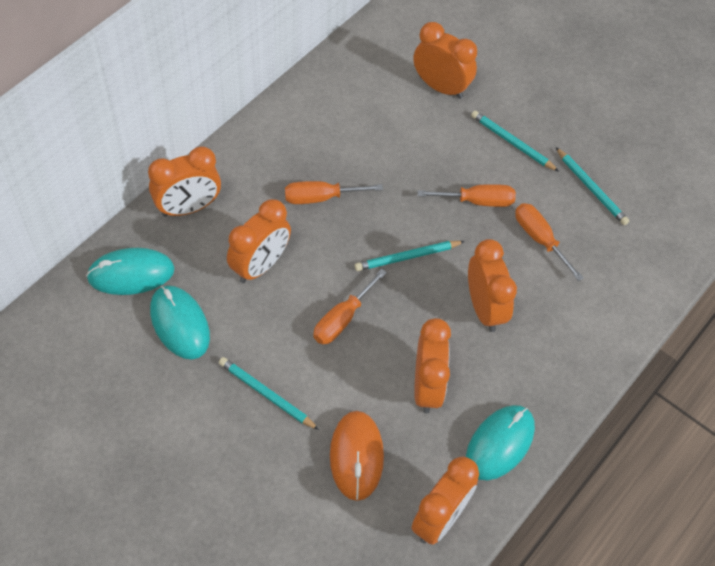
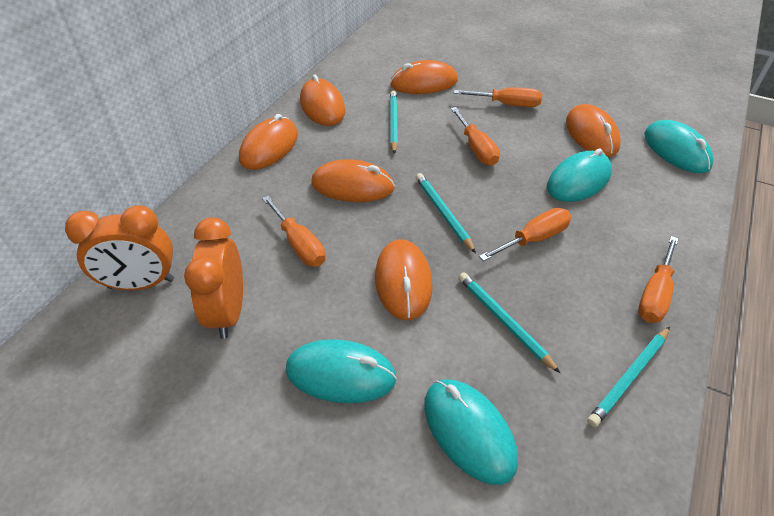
orange clock: [148,146,221,217] [227,199,291,283] [411,457,479,545] [413,22,477,99] [414,318,451,413] [468,239,517,332] = 6 -> [65,205,174,290] [184,218,243,339] = 2
orange mouse: [330,411,384,501] = 1 -> [239,114,298,170] [300,74,346,126] [311,159,395,202] [375,239,433,320] [390,60,458,94] [566,104,621,157] = 6
orange screwdriver: [285,181,383,204] [313,269,387,344] [418,184,516,207] [515,203,584,281] = 4 -> [262,196,326,267] [451,107,500,166] [454,88,542,107] [479,208,571,261] [638,236,679,323] = 5
turquoise mouse: [86,248,174,295] [150,285,210,359] [466,405,535,480] = 3 -> [286,339,397,403] [424,379,518,485] [547,148,612,202] [644,120,714,173] = 4

